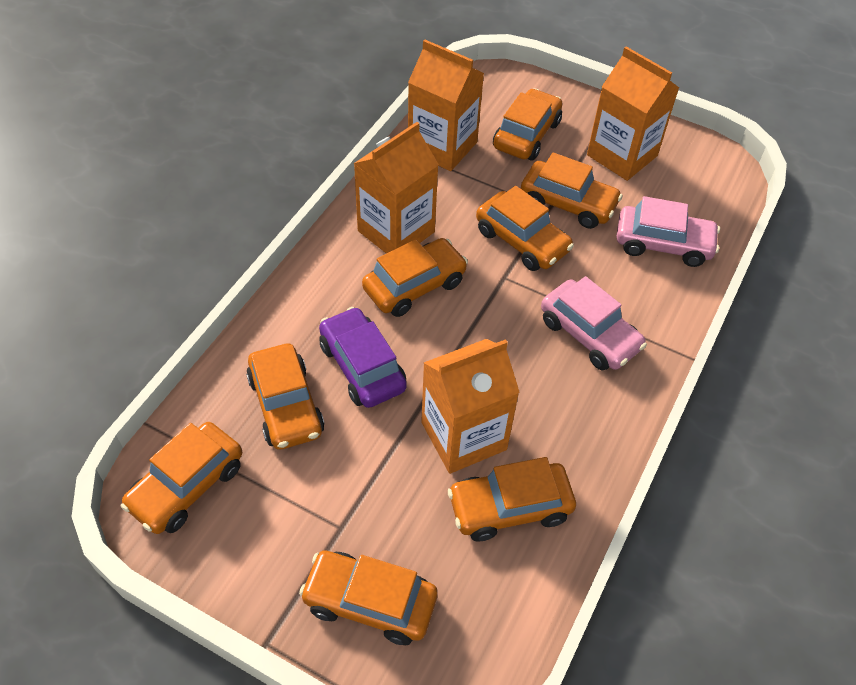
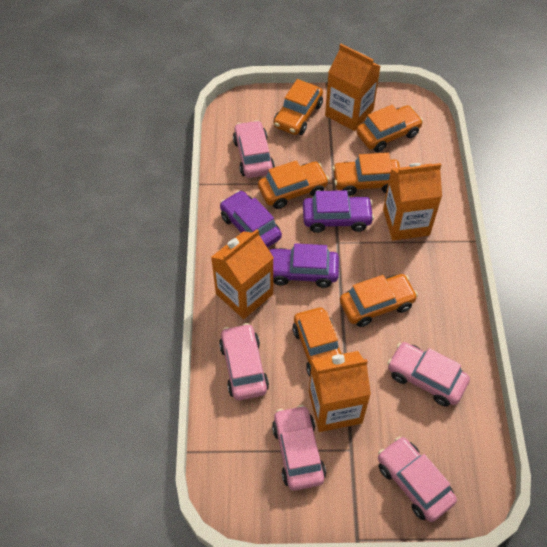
orange car: [121,422,242,534] [246,344,324,450] [299,550,438,645] [362,238,468,317] [448,457,576,542] [476,186,574,271] [493,88,562,160] [521,152,623,229] = 8 -> [258,160,329,209] [273,79,323,135] [292,307,343,377] [332,153,400,196] [340,274,418,327] [356,105,423,152] = 6
pink car: [541,276,647,370] [617,196,720,267] = 2 -> [219,323,269,400] [233,120,275,178] [272,405,326,491] [378,436,457,522] [387,342,470,407] = 5
purple car: [319,307,407,408] = 1 -> [220,190,282,248] [269,243,339,288] [303,190,374,233] = 3

